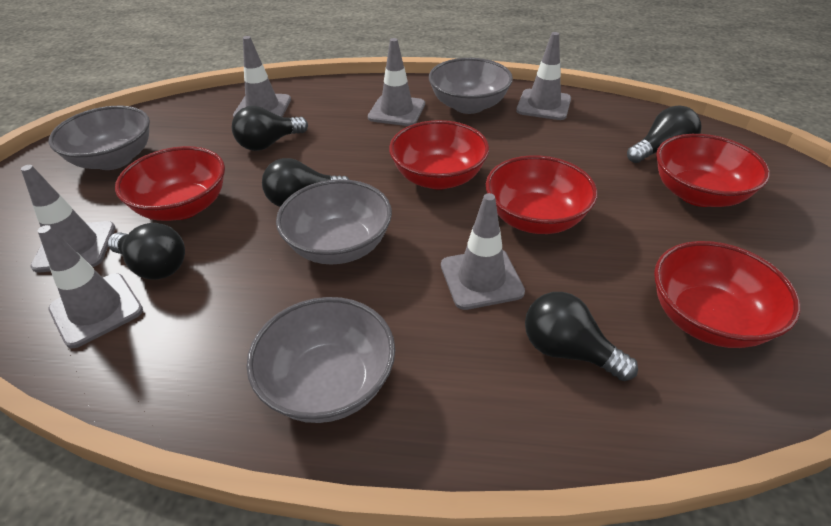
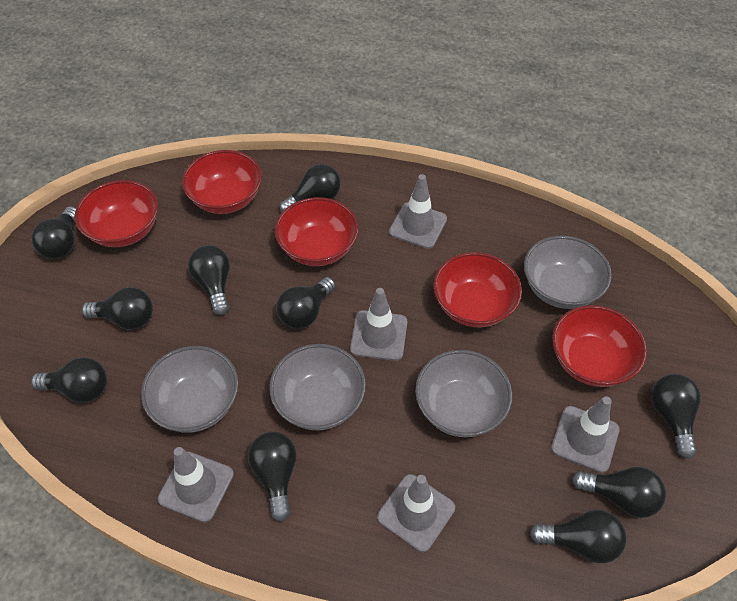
black light bulb: [108,223,185,280] [232,106,308,151] [262,158,349,207] [525,292,638,381] [627,105,702,163] = 5 -> [31,206,76,259] [31,357,107,403] [81,287,153,330] [188,245,230,315] [248,431,297,522] [276,277,336,329] [279,164,341,212] [530,510,627,563] [572,467,666,518] [651,374,701,459] = 10
grey traffic cone: [21,165,115,273] [38,225,143,348] [233,36,291,117] [368,38,425,126] [441,193,525,310] [516,32,571,120] = 6 -> [158,447,234,522] [350,288,407,361] [377,474,455,552] [389,174,447,249] [551,396,620,473] = 5

